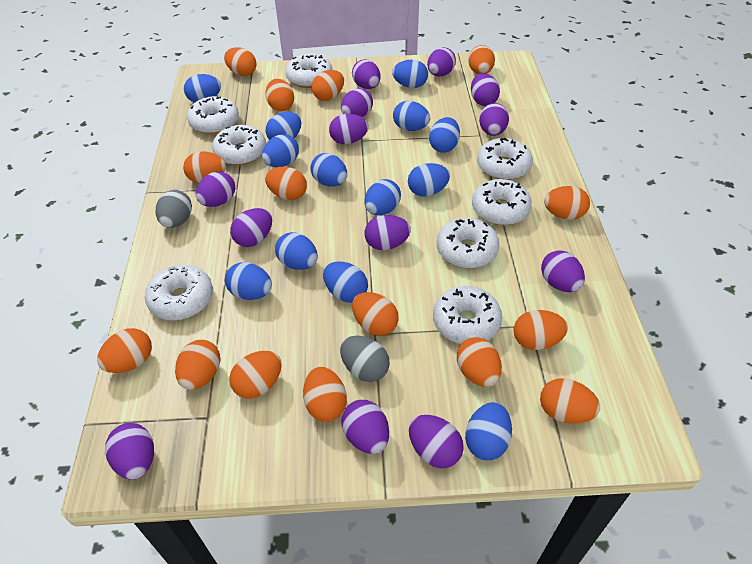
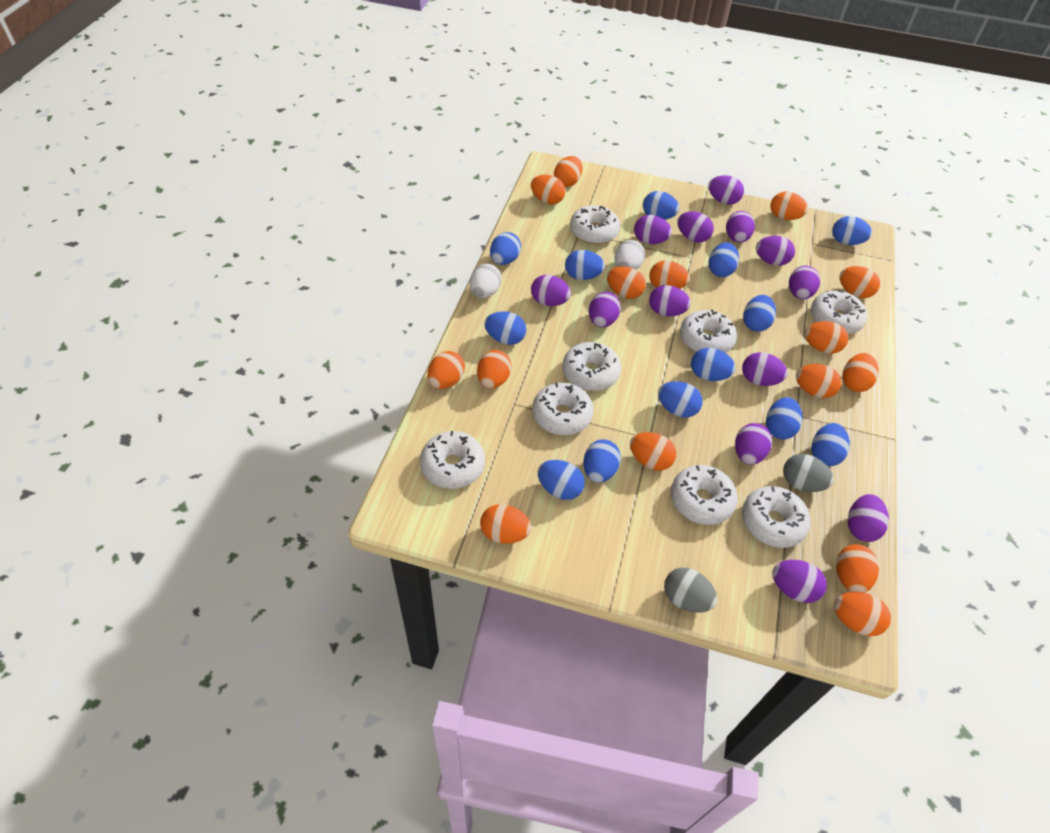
white egg: none = 0 -> [470,264,501,298] [614,240,645,270] = 2

